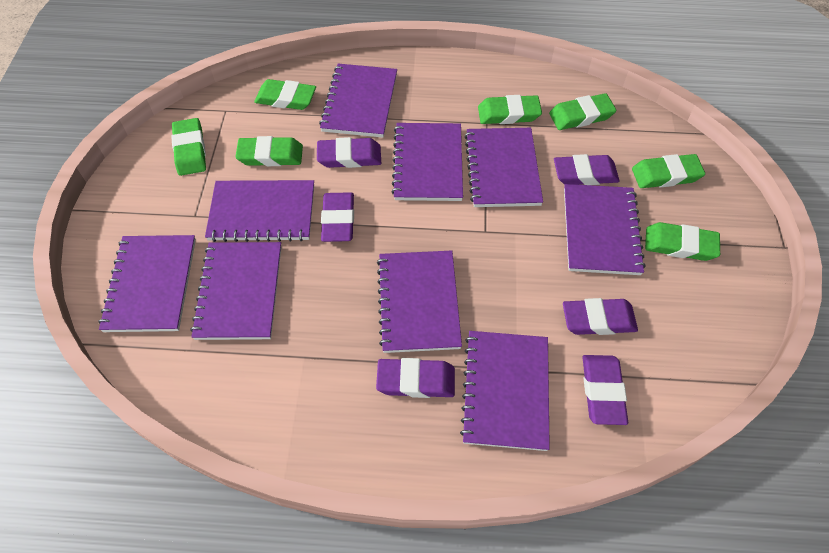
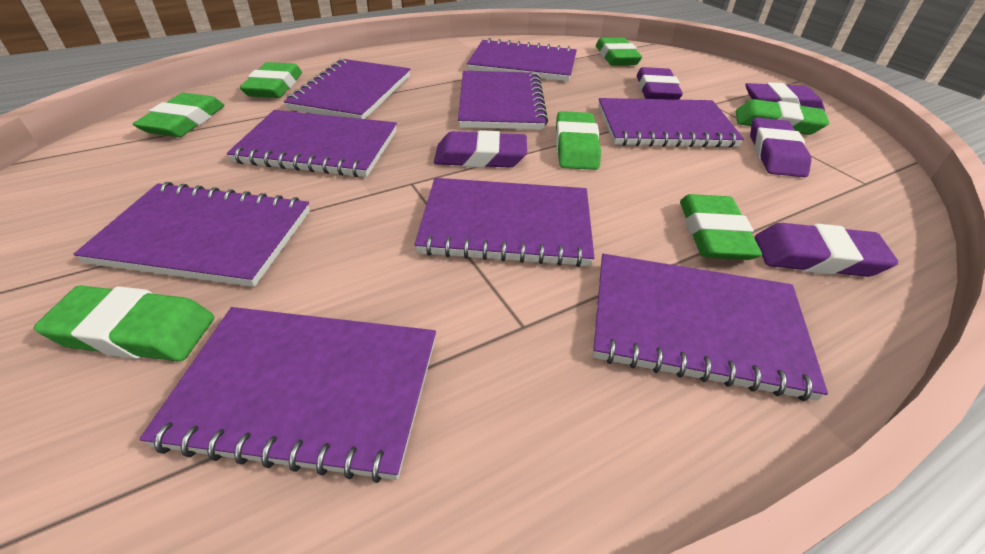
purple eraser: [317,137,381,168] [321,192,354,242] [376,358,455,398] [554,154,620,185] [563,298,638,335] [583,355,628,425] = 6 -> [434,130,527,168] [637,67,683,100] [745,82,825,111] [750,118,811,177] [755,223,898,277] = 5

